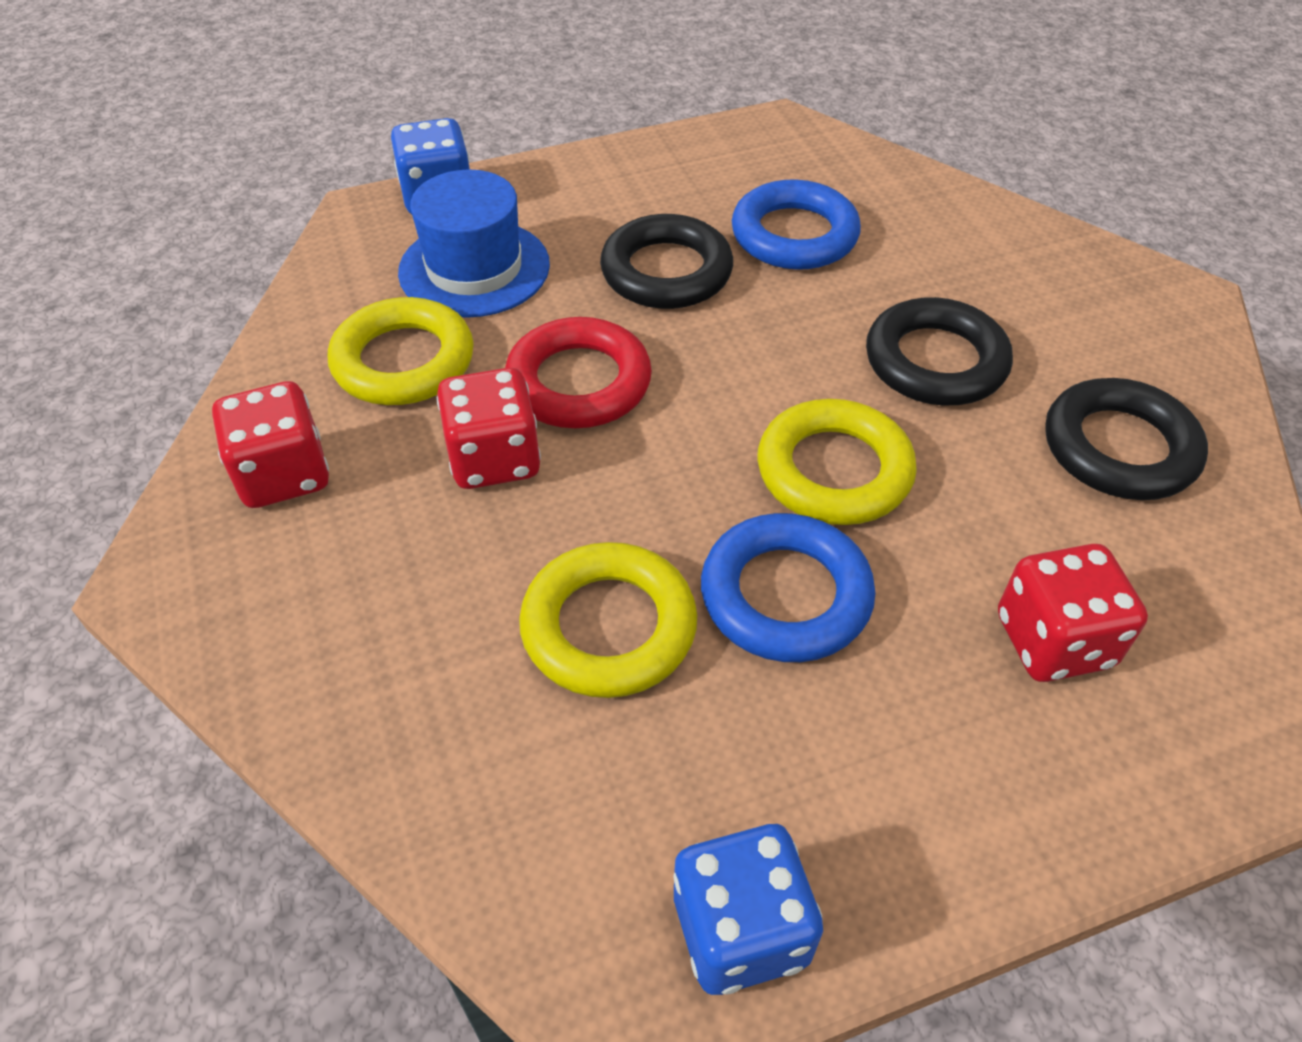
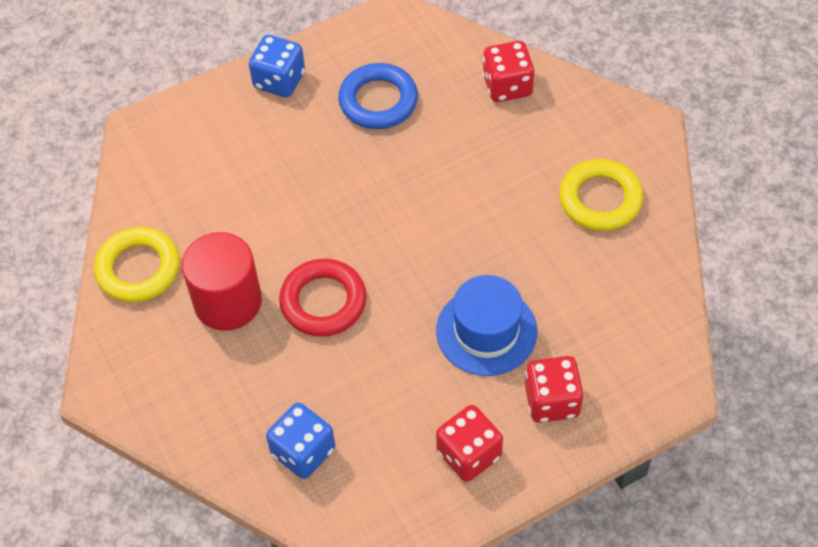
black ring: [600,214,733,309] [866,297,1013,405] [1045,378,1208,500] = 3 -> none = 0
blue ring: [701,513,875,662] [732,179,861,270] = 2 -> [338,63,418,129] = 1
red cylinder: none = 0 -> [182,232,262,331] = 1
yellow ring: [328,297,474,405] [519,542,697,698] [757,399,917,525] = 3 -> [94,227,180,303] [559,159,643,231] = 2

